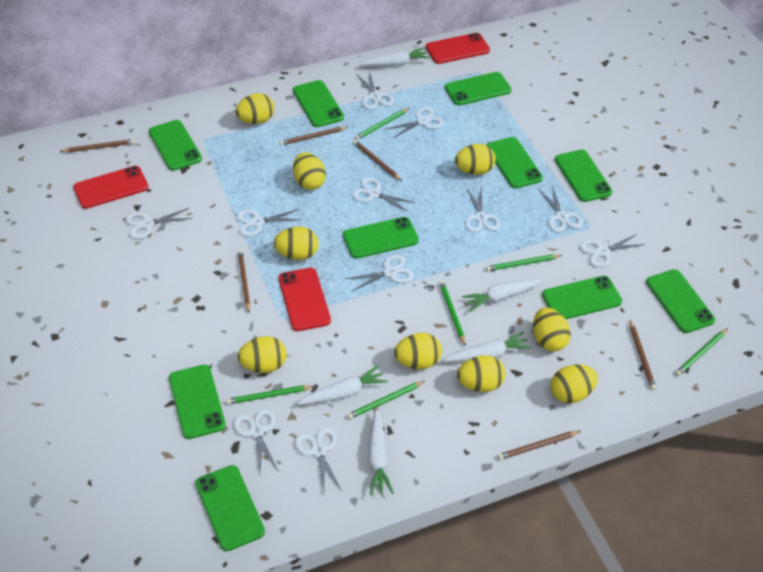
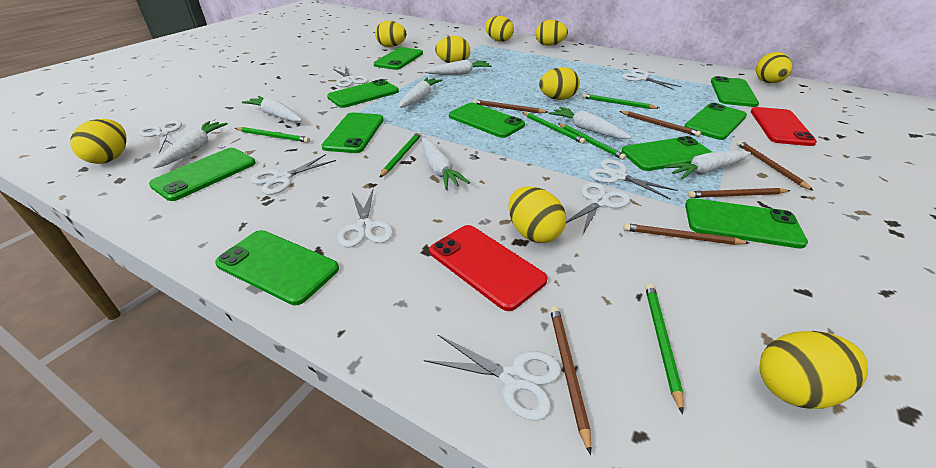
red phone: [73,166,148,209] [278,268,331,331] [426,33,490,64] = 3 -> [430,225,548,311] [751,107,817,146] = 2
white carrot: [297,365,388,405] [360,48,430,66] [368,410,394,495] [444,332,532,362] [462,279,543,312] = 5 -> [152,121,228,169] [242,96,302,122] [399,77,442,108] [421,137,470,189] [423,60,492,75] [549,107,632,139] [664,151,751,180] = 7
white scissors: [126,208,193,239] [233,409,279,472] [236,209,302,236] [295,427,342,494] [345,255,414,291] [352,177,416,212] [357,70,394,110] [386,107,444,139] [465,187,500,232] [538,185,583,232] [580,234,646,267] = 11 -> [138,120,182,154] [250,154,336,195] [333,67,368,87] [337,190,393,248] [424,335,561,420] [566,182,630,236] [589,159,678,199] [622,69,681,90] = 8

